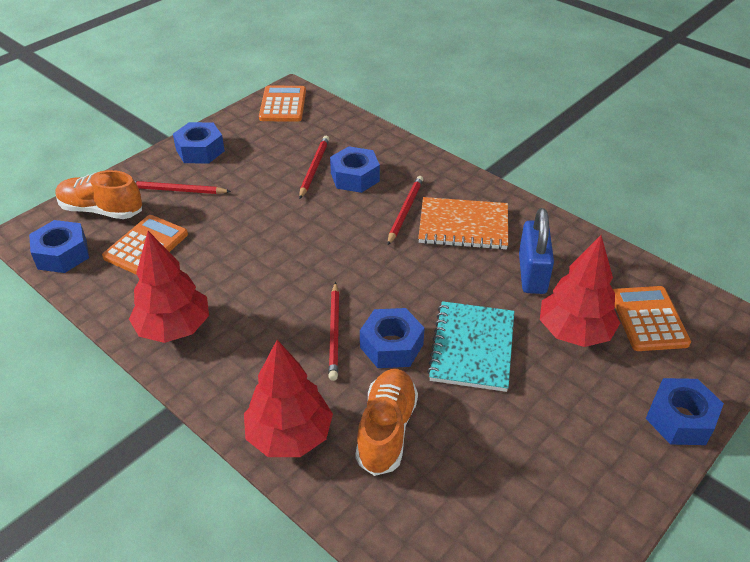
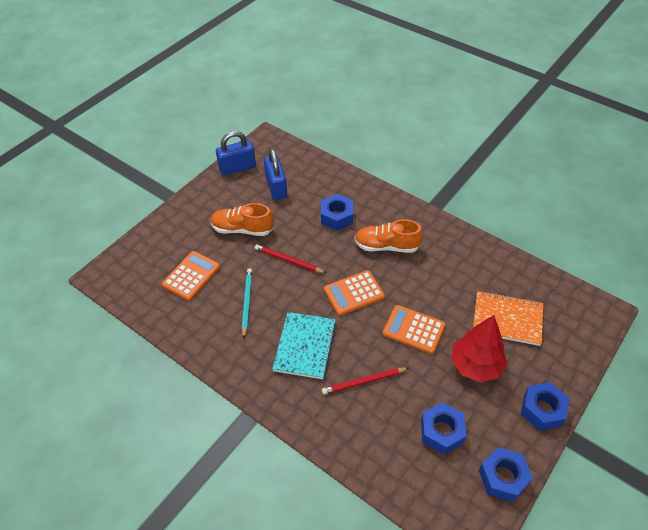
blue nut: [29,220,89,273] [173,122,225,164] [330,146,380,193] [360,308,425,368] [646,378,724,445] = 5 -> [321,194,353,231] [421,402,467,455] [479,447,533,502] [521,382,569,431] = 4
blue padlock: [519,208,554,294] = 1 -> [216,131,256,175] [264,149,287,200] = 2
red pencil: [135,181,231,194] [299,136,329,199] [328,282,339,381] [387,176,424,245] = 4 -> [255,244,326,273] [322,367,409,394] = 2
red tree: [129,231,209,343] [244,340,333,457] [540,235,620,347] = 3 -> [451,315,507,382] = 1
turquoise pencil: none = 0 -> [242,268,252,339] = 1

